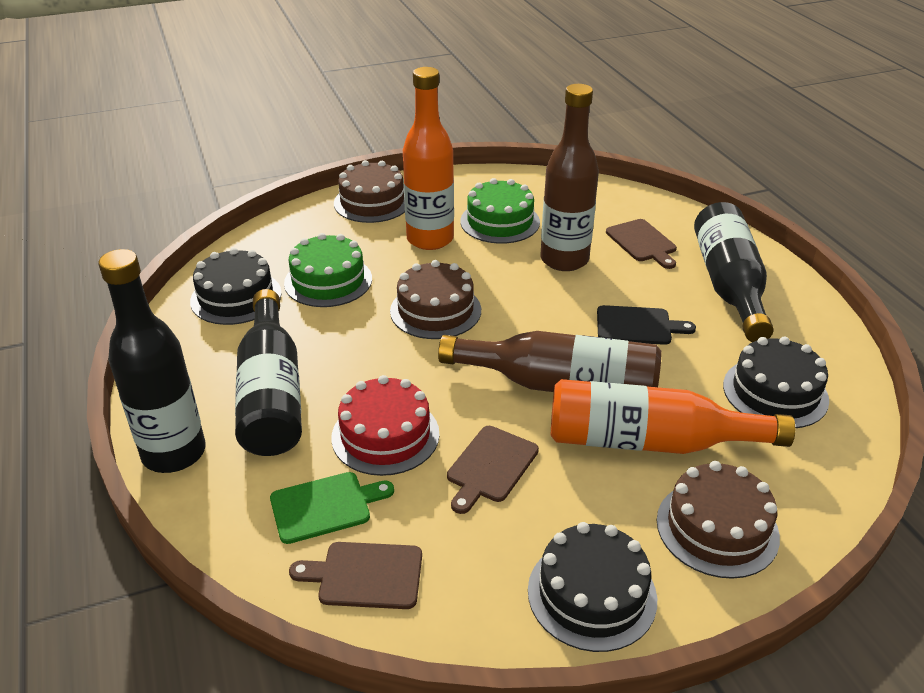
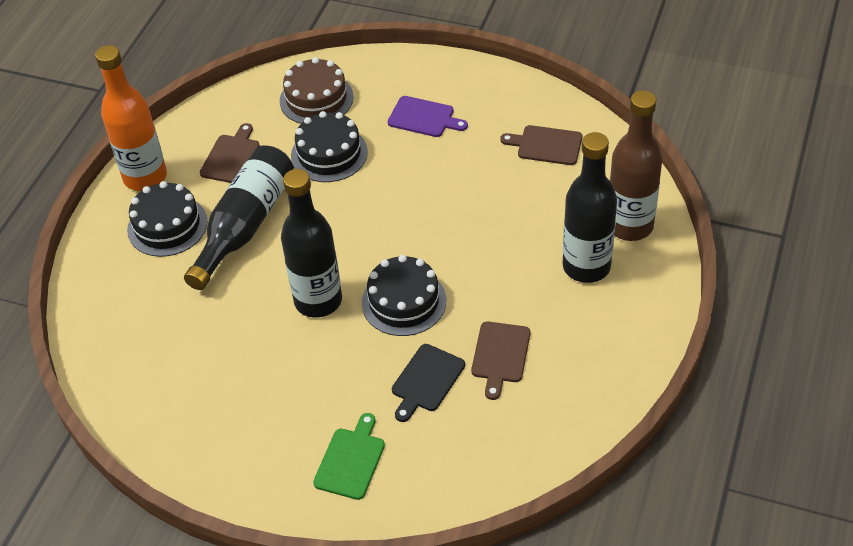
brown bottle: [438,331,662,392] [541,84,599,271] = 2 -> [610,90,663,241] = 1
brown cake: [334,160,405,223] [390,260,481,339] [657,461,780,579] = 3 -> [280,57,354,124] = 1
green cake: [284,233,372,307] [460,178,540,244] = 2 -> none = 0
orange bottle: [403,67,454,250] [551,379,795,454] = 2 -> [95,45,167,191] = 1
purple cutting board: none = 0 -> [388,96,468,137] = 1
red cake: [331,375,440,476] = 1 -> none = 0

